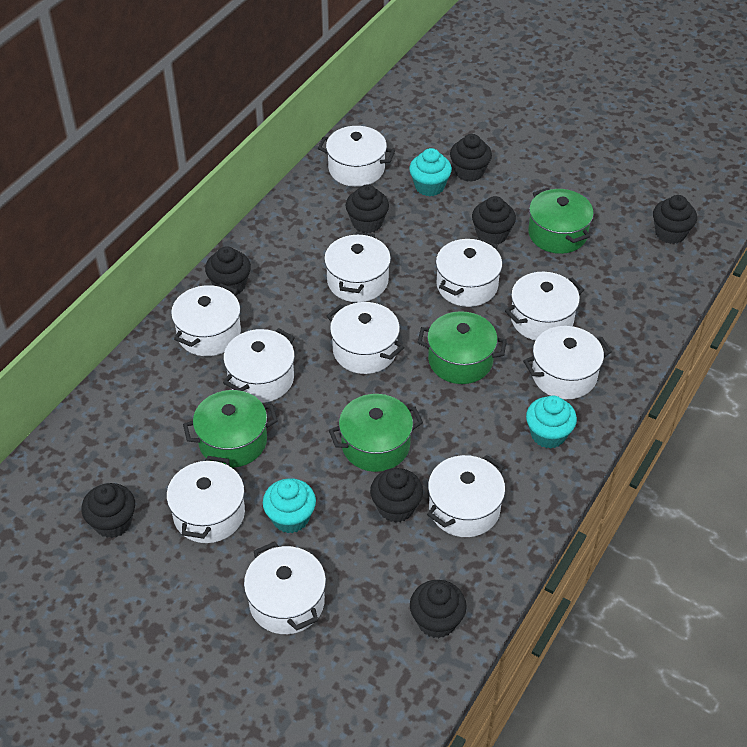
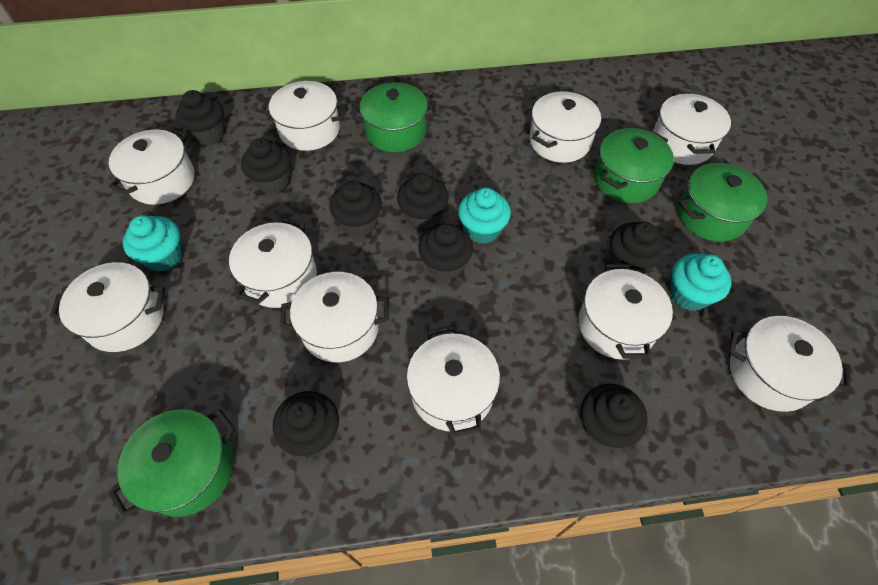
white pot: [167,456,245,543] [171,283,241,356] [223,328,295,403] [244,542,326,634] [318,126,395,187] [324,232,391,302] [327,302,404,374] [427,455,505,537] [436,238,502,307] [505,272,584,341] [523,326,612,399] = 11 -> [50,262,165,352] [109,128,194,205] [229,218,317,308] [261,81,348,151] [280,272,389,362] [407,326,500,437] [529,92,601,163] [579,264,673,360] [653,92,731,165] [729,316,850,412] = 10

